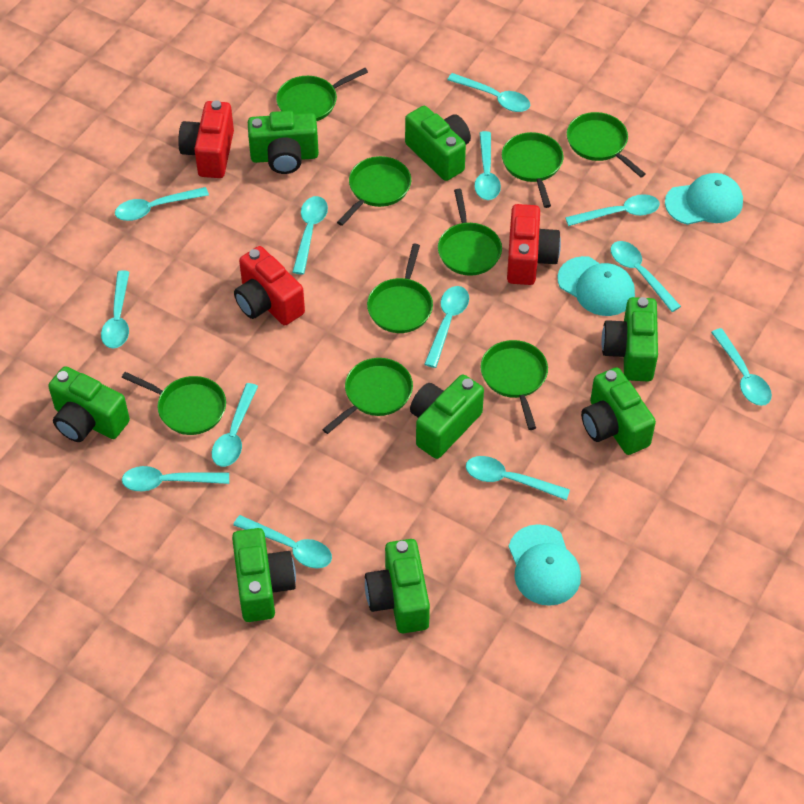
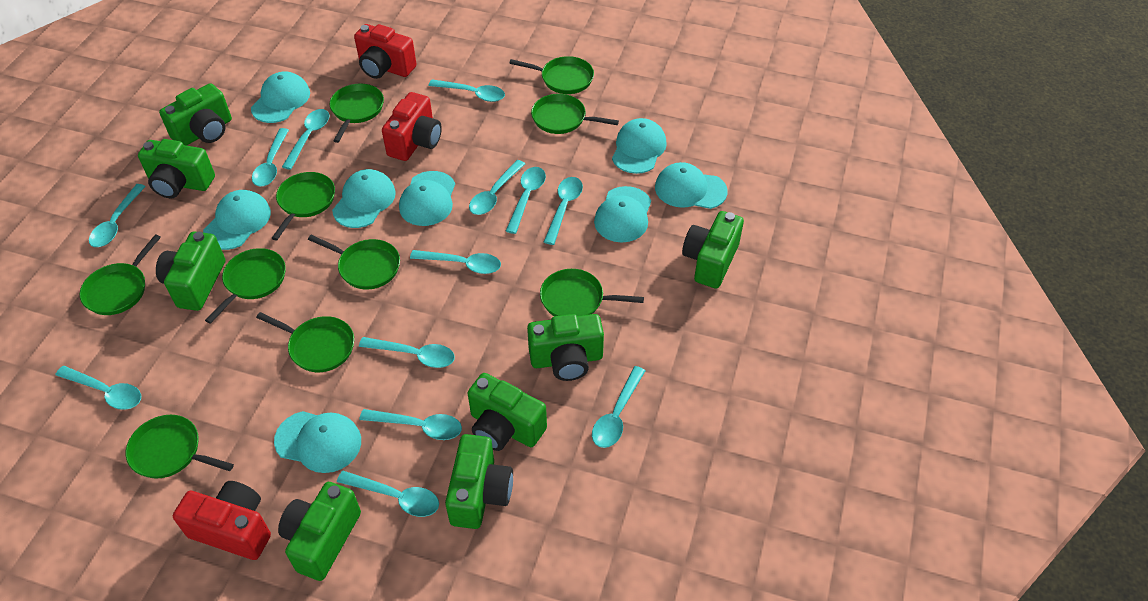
green pan: [121,372,226,435] [276,68,368,121] [322,358,413,434] [337,156,411,226] [367,244,433,333] [438,189,502,276] [481,340,548,430] [502,132,564,208] [567,112,646,177] = 9 -> [80,234,161,315] [126,415,234,479] [205,248,286,324] [256,312,354,372] [272,172,335,241] [308,235,400,289] [329,84,384,143] [509,56,594,94] [531,94,619,134] [540,269,644,316] = 10
turquoise cap: [509,524,581,606] [557,256,635,316] [665,173,743,225] = 3 -> [203,190,271,250] [251,72,310,123] [274,411,361,473] [332,169,396,228] [399,171,455,226] [594,186,651,242] [612,118,667,174] [655,162,727,209] = 8

